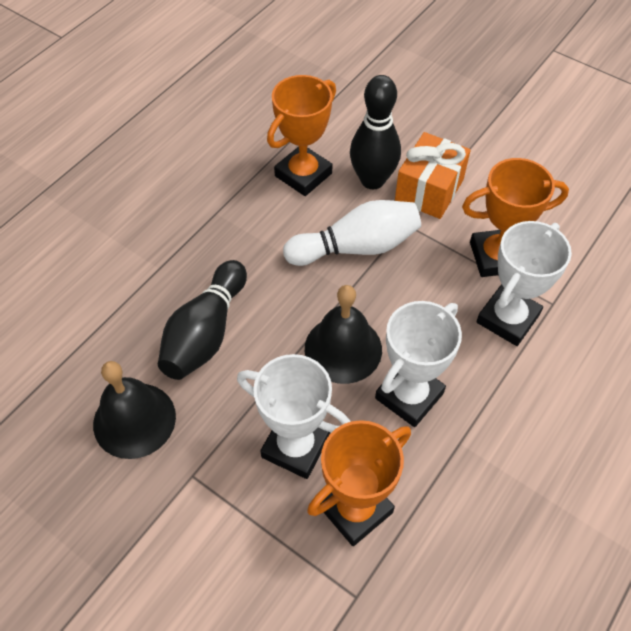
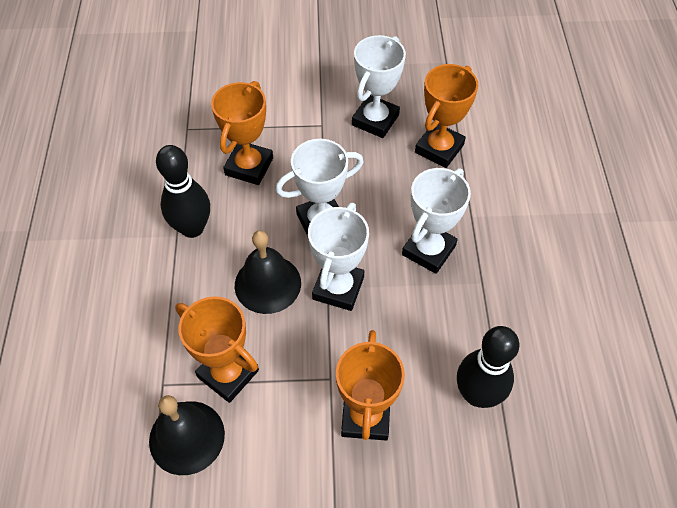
orange gift: [395,132,471,219] = 1 -> none = 0
orange trophy: [267,75,336,196] [307,420,411,546] [462,158,569,277] = 3 -> [175,296,259,403] [211,81,273,185] [336,330,405,441] [415,64,478,168] = 4
white bowling pin: [283,200,421,266] = 1 -> none = 0
white trophy: [237,354,351,479] [375,301,462,427] [476,221,572,346] = 3 -> [276,139,363,236] [308,202,369,311] [352,35,406,138] [402,168,471,274] = 4

